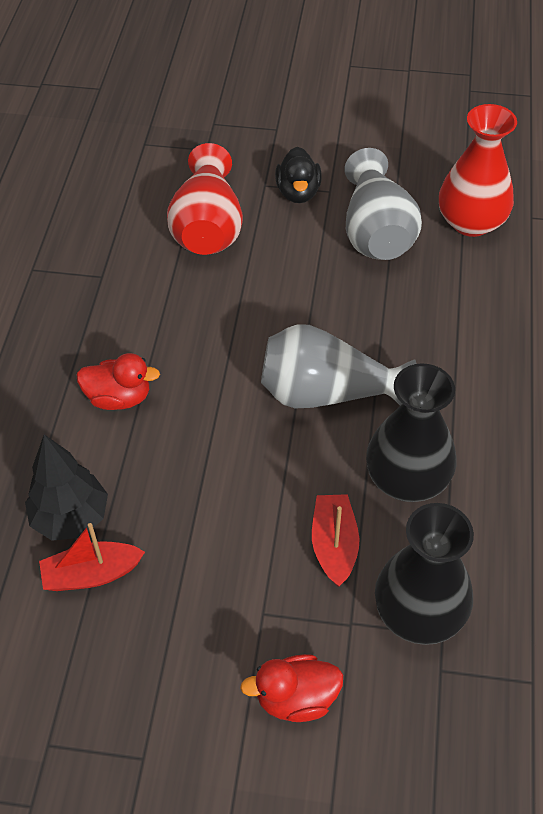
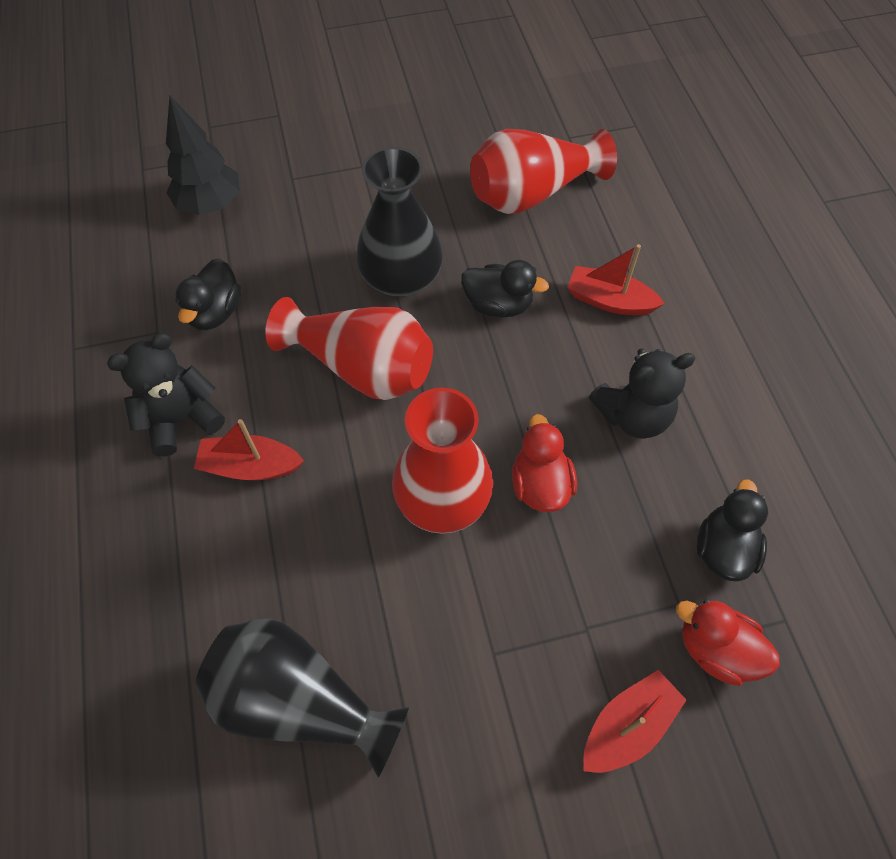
black duck: [275,147,322,203] = 1 -> [175,259,241,330] [461,260,549,318] [696,479,768,582] = 3
black teddy bear: none = 0 -> [107,333,225,457] [589,348,696,439] = 2
grey vase: [261,324,416,408] [344,148,422,260] = 2 -> none = 0
red boat: [39,523,145,591] [312,494,360,587] = 2 -> [194,419,304,480] [567,244,665,315] [583,670,686,773] = 3
red vase: [167,143,243,255] [439,104,517,237] = 2 -> [265,297,433,400] [392,388,493,534] [470,129,617,214] = 3

